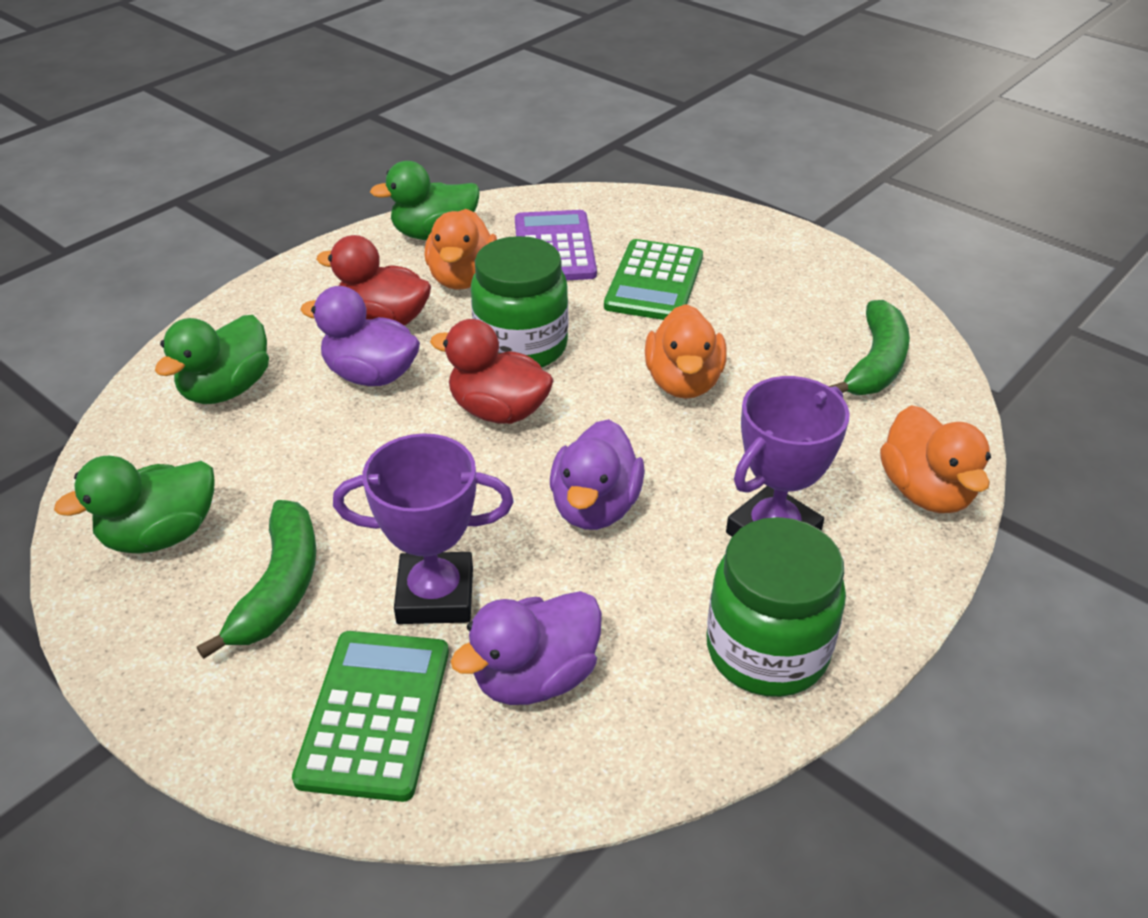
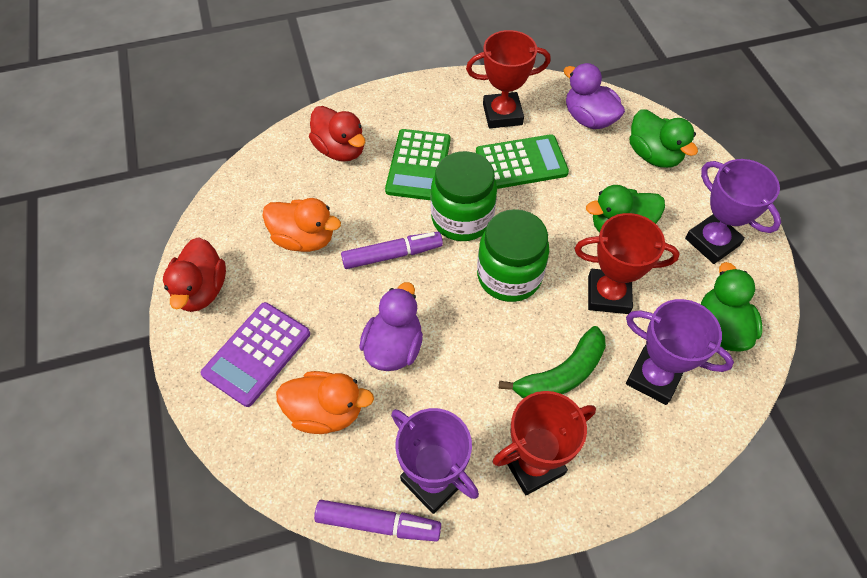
green banana: [197,500,316,659] [829,300,910,395] = 2 -> [499,326,606,398] = 1
orange duck: [425,209,497,290] [645,304,727,399] [880,405,991,513] = 3 -> [262,198,341,252] [276,371,374,434] = 2
purple duck: [300,286,420,386] [450,591,602,705] [550,419,645,530] = 3 -> [359,282,423,371] [563,63,625,129] = 2
purple marker: none = 0 -> [314,500,441,541] [341,232,443,269] = 2
purple trophy: [333,433,514,624] [726,376,850,537] = 2 -> [391,408,479,514] [626,299,734,405] [685,159,781,264] = 3
red trophy: none = 0 -> [466,30,551,128] [493,391,596,495] [575,213,680,314] = 3

